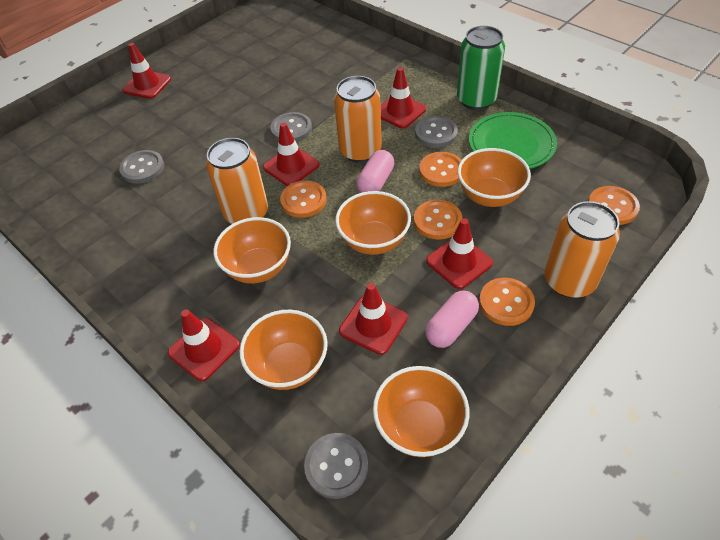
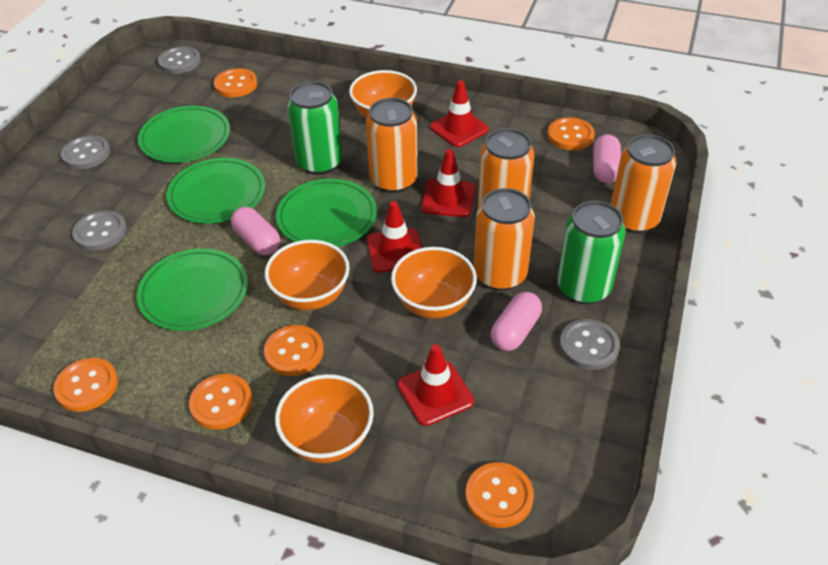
green can: [457,26,505,110] = 1 -> [287,81,343,175] [557,201,626,304] = 2
green plate: [469,112,557,169] = 1 -> [137,248,248,331] [138,106,230,163] [166,158,265,224] [276,179,377,247] = 4
orange bowl: [214,217,291,284] [239,310,328,390] [335,191,411,255] [373,366,469,457] [458,148,531,207] = 5 -> [265,240,350,310] [275,374,374,463] [349,70,417,118] [391,247,477,319] = 4
orange button: [280,180,327,218] [414,200,462,240] [419,152,461,187] [479,278,535,326] [588,186,640,225] = 5 -> [53,358,118,412] [189,374,253,430] [214,68,257,97] [264,325,324,376] [465,462,534,528] [547,117,595,150] = 6
orange can: [206,138,268,224] [334,76,382,163] [544,201,620,298] = 3 -> [366,98,418,193] [474,188,535,291] [478,128,534,208] [611,134,676,233] = 4
pink capsule: [357,150,394,193] [425,291,479,348] = 2 -> [231,207,280,255] [491,292,542,351] [593,134,621,183] = 3
red traffic cone: [123,43,171,99] [168,309,240,381] [263,122,320,186] [339,283,408,355] [380,67,426,129] [426,218,493,289] = 6 -> [367,201,422,272] [397,344,474,426] [421,149,475,217] [430,80,489,147] = 4

